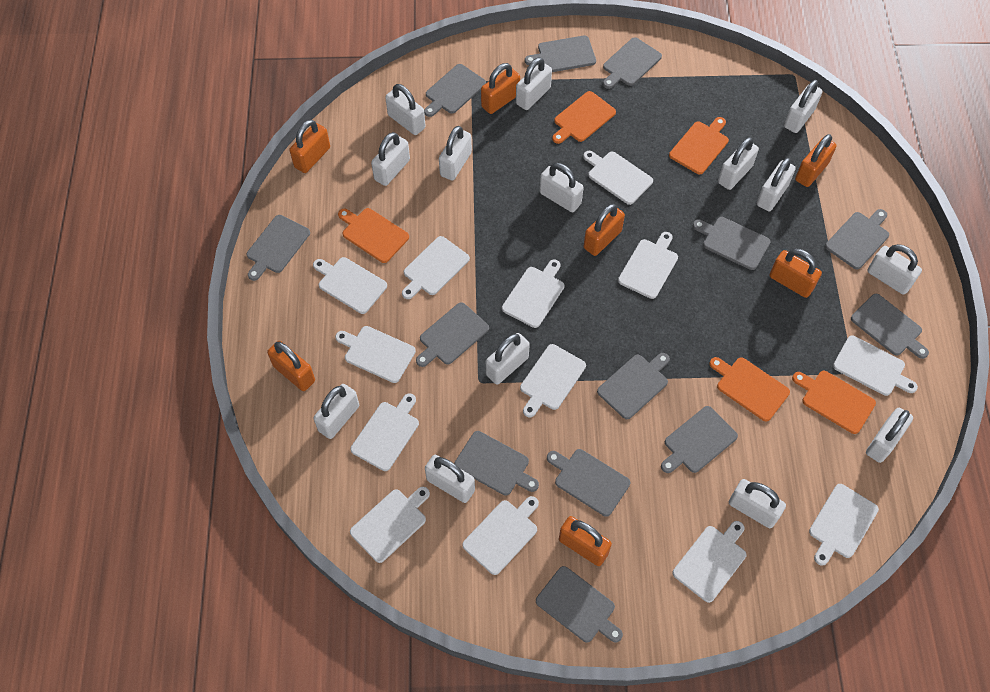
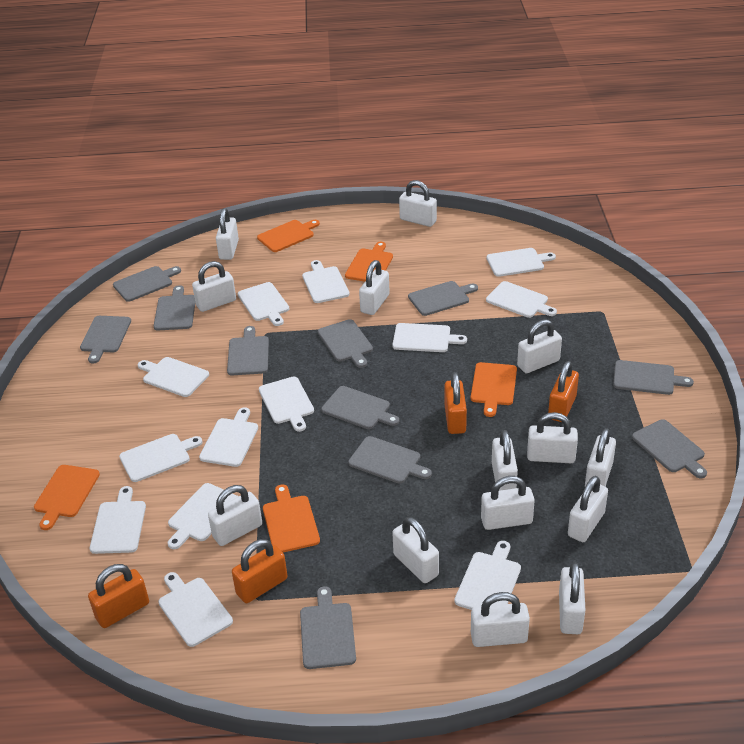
grey cutting board: [246,215,310,281] [416,302,489,367] [424,64,486,117] [454,431,539,496] [525,35,596,72] [536,566,623,643] [547,449,630,517] [597,353,670,419] [603,37,662,89] [661,406,738,473] [693,217,770,270] [825,209,889,270] [851,294,929,359] = 13 -> [80,316,131,363] [113,266,181,302] [154,285,195,330] [227,326,269,375] [300,586,356,669] [318,319,373,368] [321,386,399,429] [348,436,432,484] [408,281,478,316] [613,360,694,395] [632,419,707,478] = 11
orange padlock: [267,341,315,391] [289,120,330,173] [481,63,520,114] [559,516,612,566] [584,204,625,256] [769,249,822,298] [795,134,837,187] = 7 -> [88,564,149,628] [232,539,288,603] [444,372,467,434] [548,361,579,422] = 4

